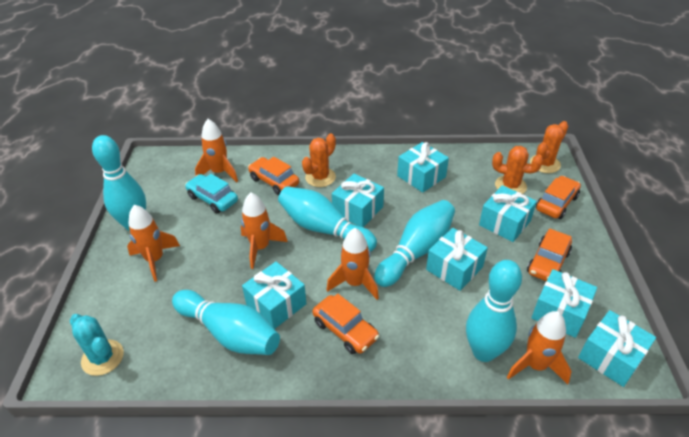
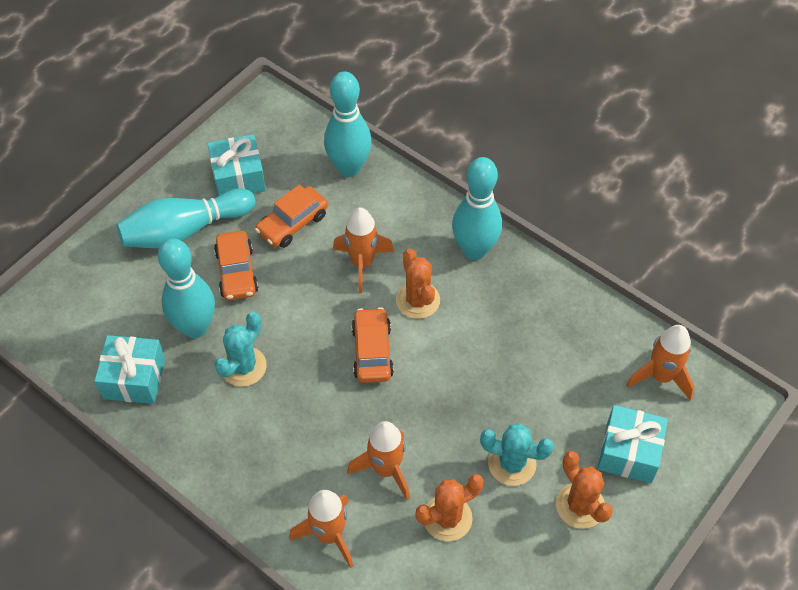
orange car: [248,157,299,195] [312,294,379,354] [527,229,572,281] [536,176,581,219] = 4 -> [214,231,258,300] [255,185,328,248] [351,307,394,383] = 3
orange rocket: [127,205,180,282] [195,119,238,182] [241,193,288,269] [326,228,379,300] [507,311,572,384] = 5 -> [289,490,353,568] [333,207,394,293] [347,421,410,500] [626,325,694,400] = 4
turquoise bowling pin: [92,135,146,231] [172,290,280,355] [278,186,377,252] [374,200,455,287] [466,260,522,362] = 5 -> [116,188,256,248] [158,238,215,338] [324,71,372,177] [452,157,502,260] = 4
turquoise cactus: [70,314,124,376] = 1 -> [214,312,267,387] [480,424,554,486] = 2
turquoise car: [185,174,238,213] = 1 -> none = 0
turquoise gift: [242,262,307,329] [332,174,384,227] [397,142,449,193] [426,228,488,291] [479,185,537,242] [531,269,597,338] [578,310,656,387] = 7 -> [94,335,165,404] [208,134,266,196] [598,405,668,483] = 3

